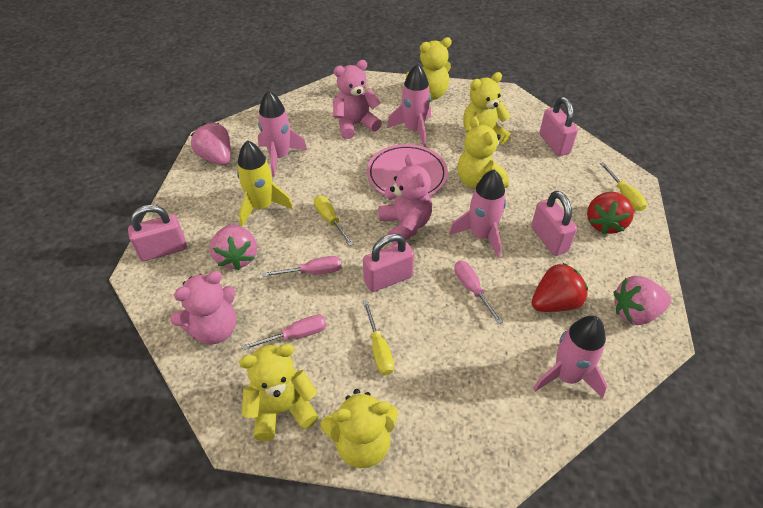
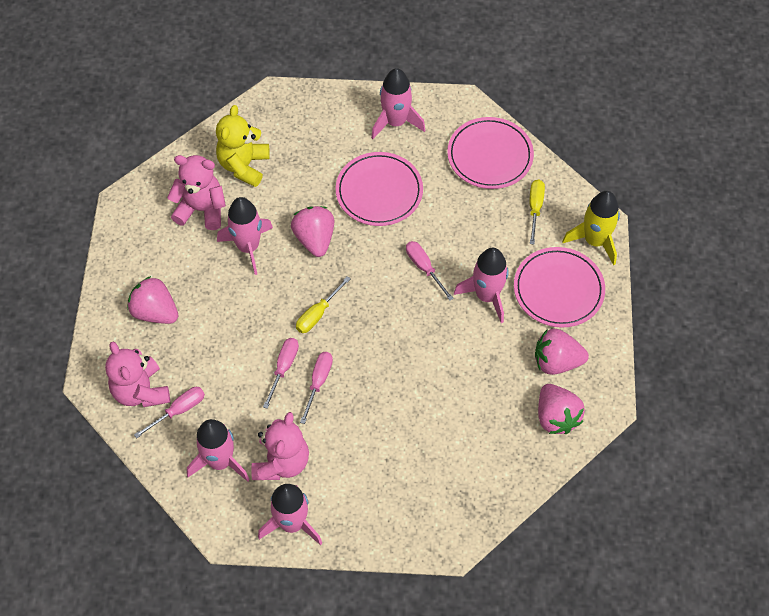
pink padlock: [128,205,187,261] [363,233,414,292] [531,191,577,256] [539,97,578,156] = 4 -> none = 0
pink plate: [367,144,448,199] = 1 -> [335,152,423,226] [447,117,534,189] [514,247,605,328] = 3
pink rocket: [258,90,307,177] [387,64,431,147] [449,170,506,258] [533,316,607,399] = 4 -> [187,419,250,482] [217,197,273,275] [258,484,322,545] [371,68,425,139] [454,248,509,323] = 5
pink screwdriver: [242,315,327,350] [262,256,342,277] [454,261,503,324] = 3 -> [134,387,205,439] [263,338,299,409] [300,352,333,424] [406,241,454,301] = 4
pink strawberry: [191,123,231,165] [210,224,257,270] [614,276,671,325] = 3 -> [128,276,178,324] [291,206,334,257] [535,329,589,375] [538,384,585,434] = 4
red strawberry: [532,263,588,312] [587,192,634,234] = 2 -> none = 0
yellow screwdriver: [314,195,354,246] [363,301,394,375] [600,162,647,211] = 3 -> [296,276,351,333] [530,180,545,244] = 2
yellow teddy bear: [239,344,319,441] [320,389,398,468] [406,37,452,100] [457,116,509,188] [463,72,511,144] = 5 -> [216,105,270,187] = 1

